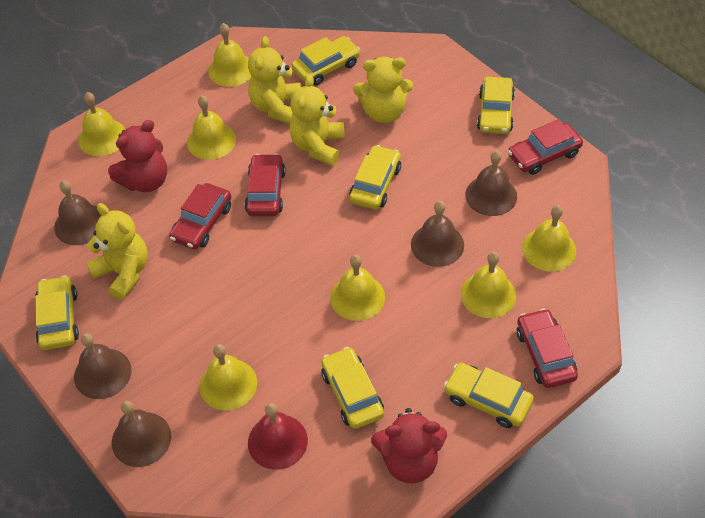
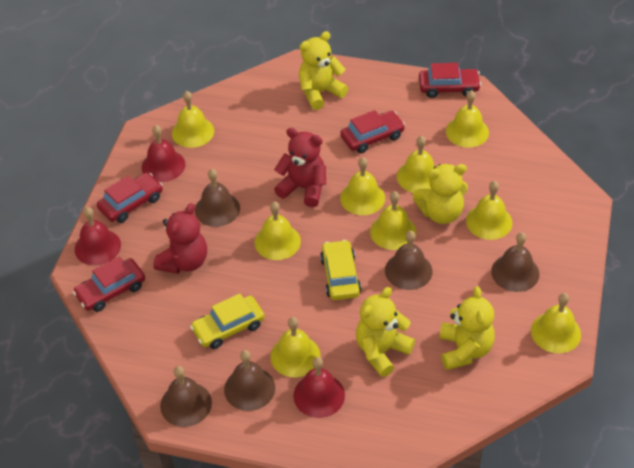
red bell: [248,403,308,470] = 1 -> [75,207,121,265] [142,125,185,182] [293,357,345,418] = 3
yellow bell: [78,92,125,156] [187,95,236,160] [199,344,257,411] [208,23,252,87] [330,255,385,321] [461,252,516,318] [522,205,576,272] = 7 -> [172,91,214,148] [255,201,301,260] [270,317,321,377] [340,157,385,215] [370,191,416,250] [397,136,434,193] [446,90,489,148] [466,181,513,240] [531,293,581,353] = 9
yellow car: [35,275,79,350] [292,36,360,86] [321,347,384,429] [349,145,401,209] [444,363,534,428] [477,77,515,134] = 6 -> [190,293,265,349] [320,240,361,300] = 2

